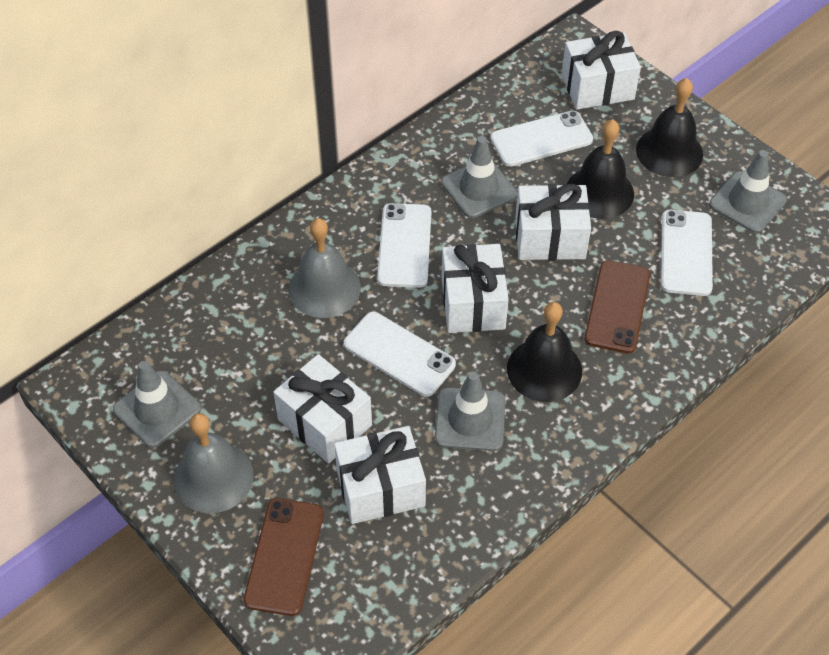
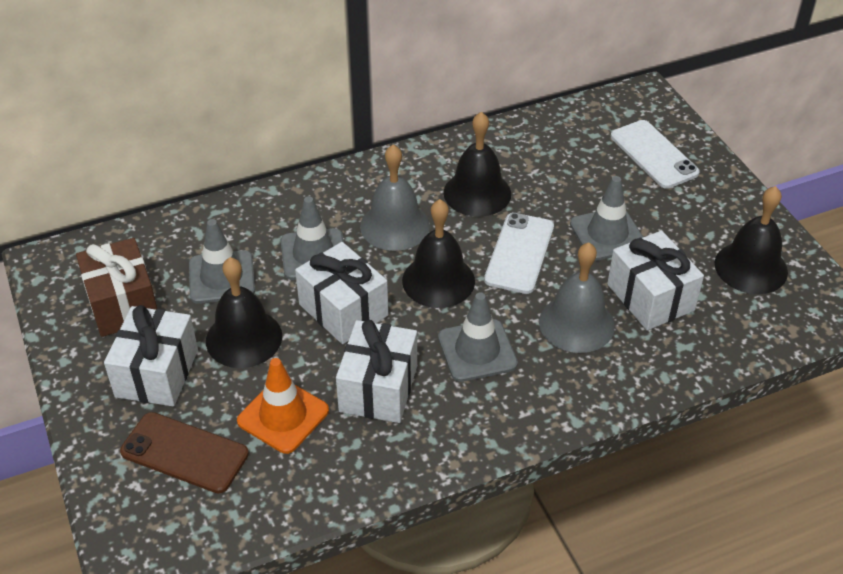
black bell: [507,302,582,402] [567,119,634,219] [636,78,703,177] = 3 -> [206,257,282,368] [402,199,475,308] [444,112,511,217] [714,186,788,294] = 4
brown gift: none = 0 -> [76,238,157,337] = 1
brown phone: [244,498,324,616] [584,260,650,354] = 2 -> [120,412,249,494] = 1
orange traffic cone: none = 0 -> [237,358,329,454] = 1
white gift: [273,354,372,463] [334,426,426,524] [441,244,509,333] [515,184,591,260] [561,31,641,110] = 5 -> [104,305,198,406] [295,242,388,344] [336,320,417,423] [607,231,704,330] = 4
white phone: [344,312,456,397] [377,203,432,288] [491,111,593,167] [661,210,713,296] = 4 -> [484,213,554,294] [611,120,700,189] = 2

